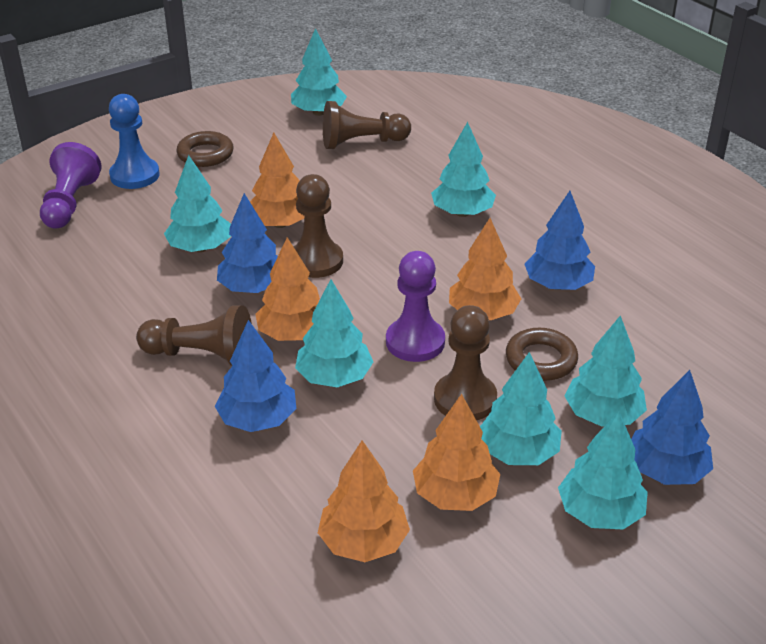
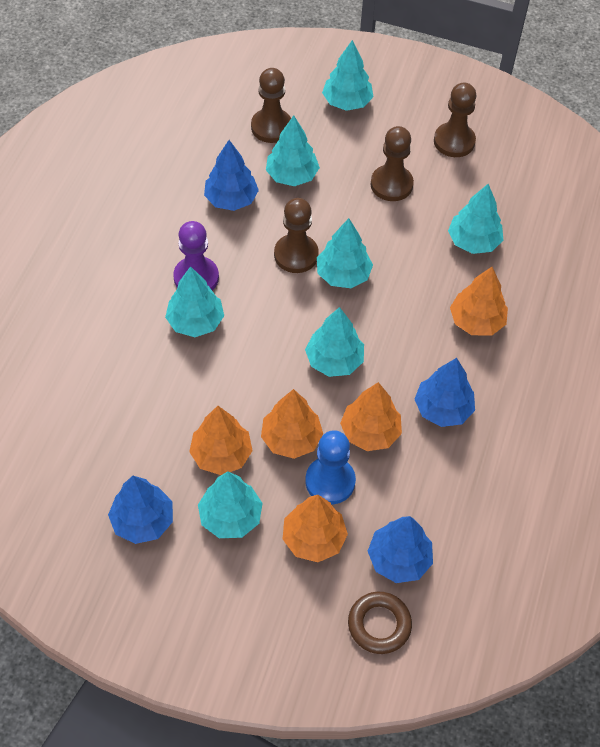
brown ring: [177,131,234,167] [506,328,578,381] = 2 -> [348,592,412,654] = 1
purple pawn: [40,142,101,229] [386,251,445,362] = 2 -> [173,221,219,291] = 1

